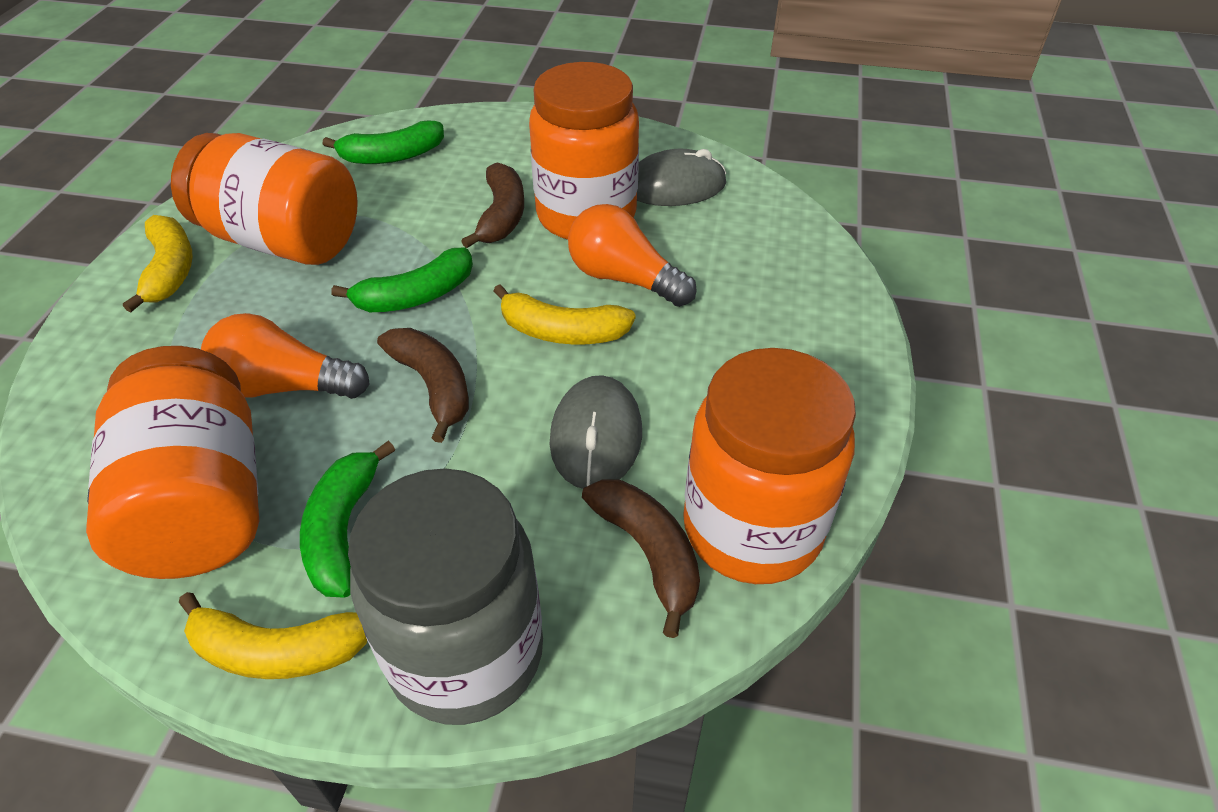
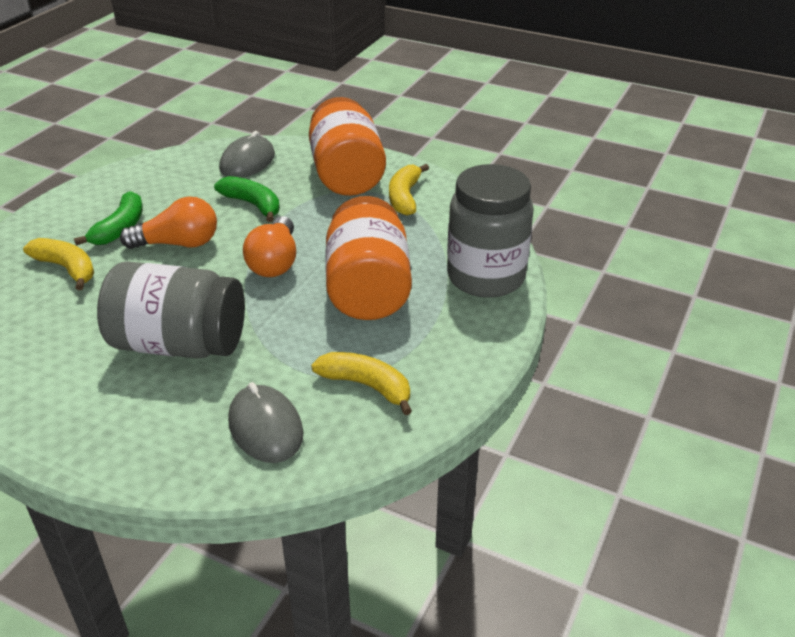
brown banana: [377,328,469,443] [461,162,524,248] [582,479,700,638] = 3 -> none = 0
green banana: [300,441,395,598] [322,120,444,164] [331,247,473,312] = 3 -> [74,191,143,246] [214,176,280,222] = 2
grey jar: [348,468,543,725] = 1 -> [97,261,245,359] [447,164,534,298] = 2
orange jar: [86,346,259,579] [171,133,358,265] [529,62,639,240] [683,348,856,584] = 4 -> [309,97,386,196] [326,196,412,320] = 2

